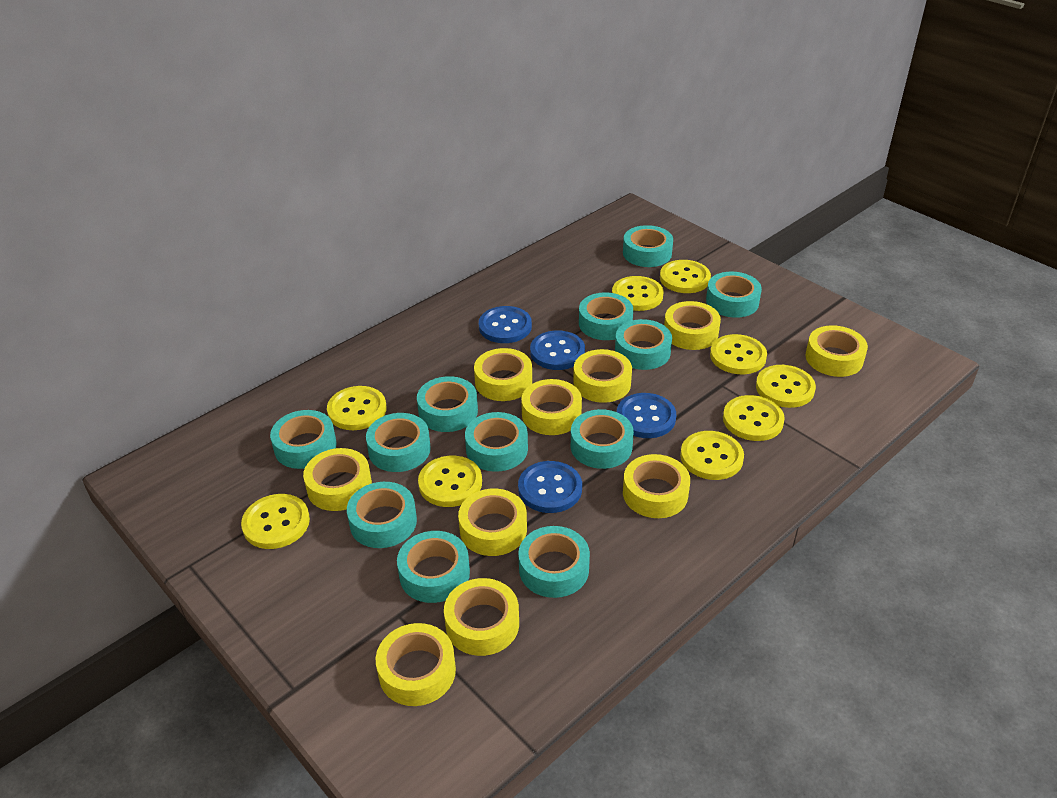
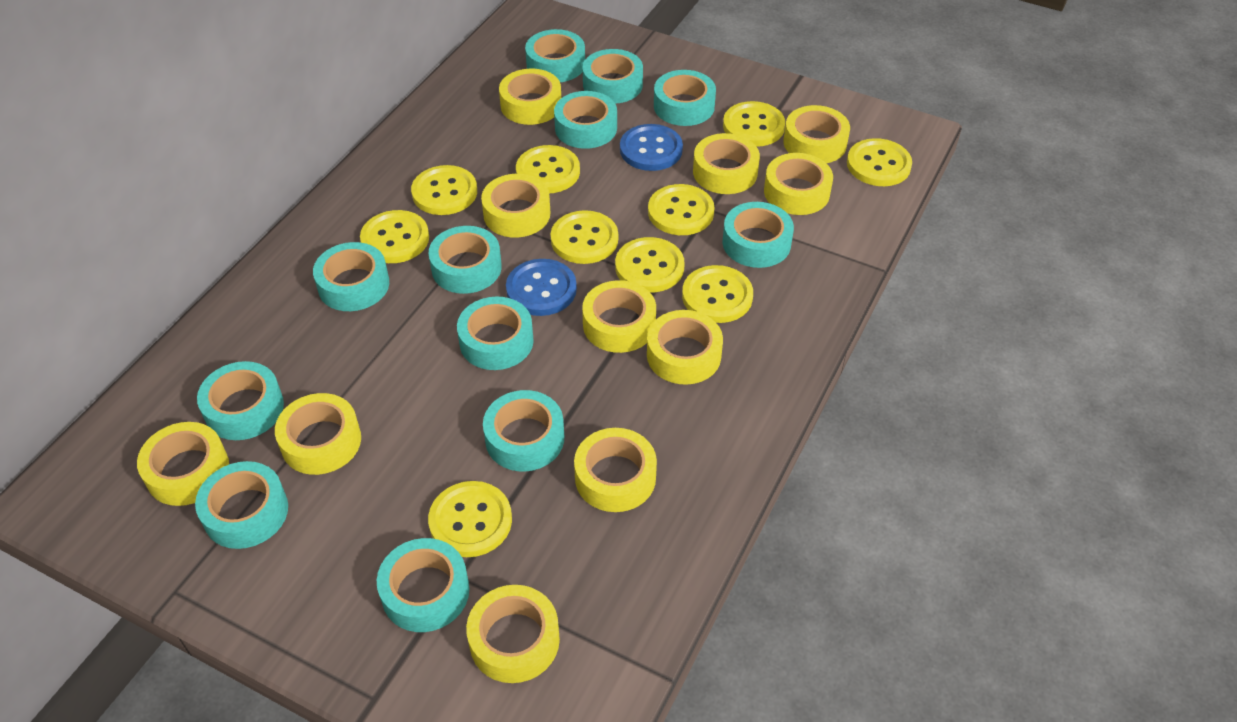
blue button: [479,306,532,343] [518,461,582,513] [530,330,585,370] [617,393,676,438] = 4 -> [506,259,577,316] [620,124,683,171] = 2
yellow button: [241,494,310,549] [327,386,386,430] [418,456,482,507] [612,276,664,311] [660,260,711,293] [680,431,744,480] [710,334,767,374] [723,395,785,441] [756,365,816,408] = 9 -> [360,210,429,263] [411,165,477,215] [428,481,512,557] [516,145,580,193] [550,210,618,264] [615,237,684,292] [648,184,715,235] [682,265,753,323] [723,101,785,147] [847,138,912,186] = 10
yellow tape: [303,448,372,511] [376,623,456,706] [444,578,519,656] [458,489,527,556] [474,348,532,401] [521,379,582,435] [573,349,632,403] [623,454,690,518] [664,301,721,350] [806,325,868,377] = 10 -> [137,422,229,506] [275,393,361,475] [466,585,560,683] [481,174,550,238] [499,69,561,125] [574,428,657,512] [582,280,656,353] [647,310,723,385] [693,133,760,194] [764,153,833,215] [784,105,850,163] = 11

